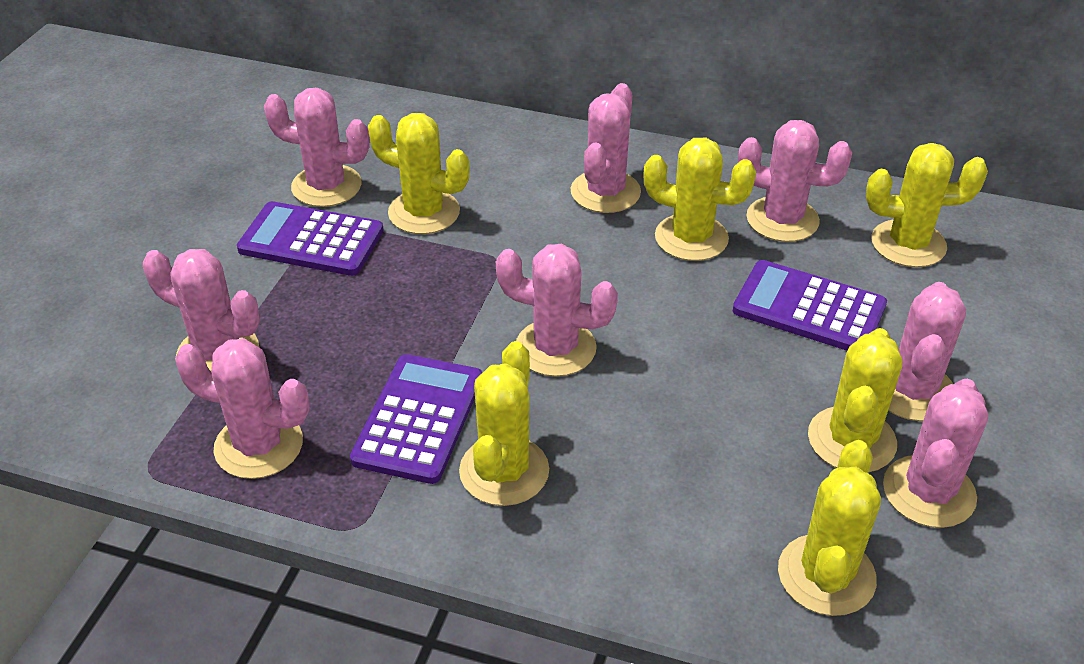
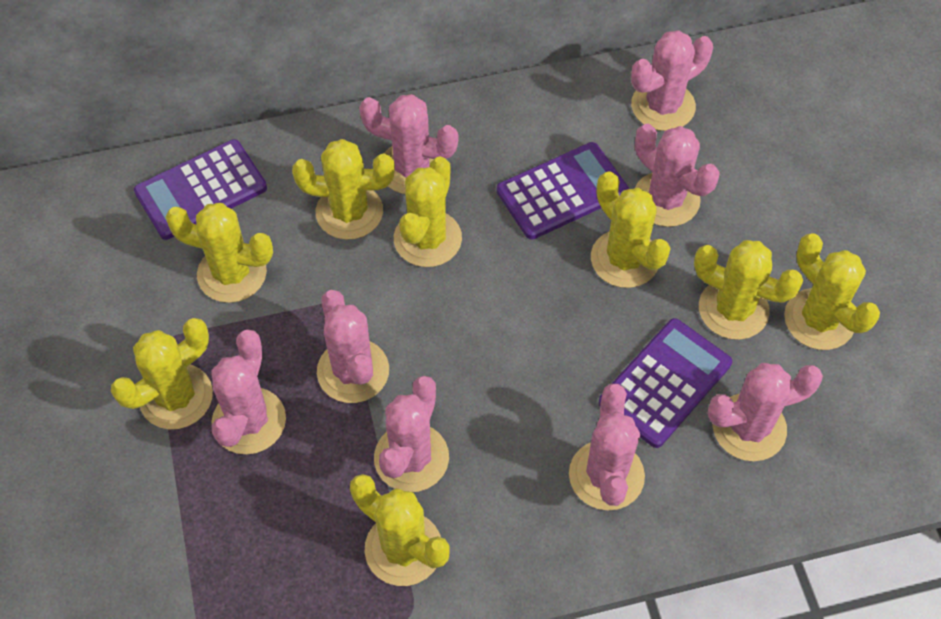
yellow cactus: [368,113,470,234] [459,341,549,506] [643,138,756,261] [778,440,881,616] [808,328,902,472] [866,143,988,267] = 6 -> [111,318,213,429] [165,203,273,303] [292,139,395,240] [350,474,450,586] [394,156,462,267] [591,172,671,288] [694,240,803,340] [784,233,880,350] = 8

